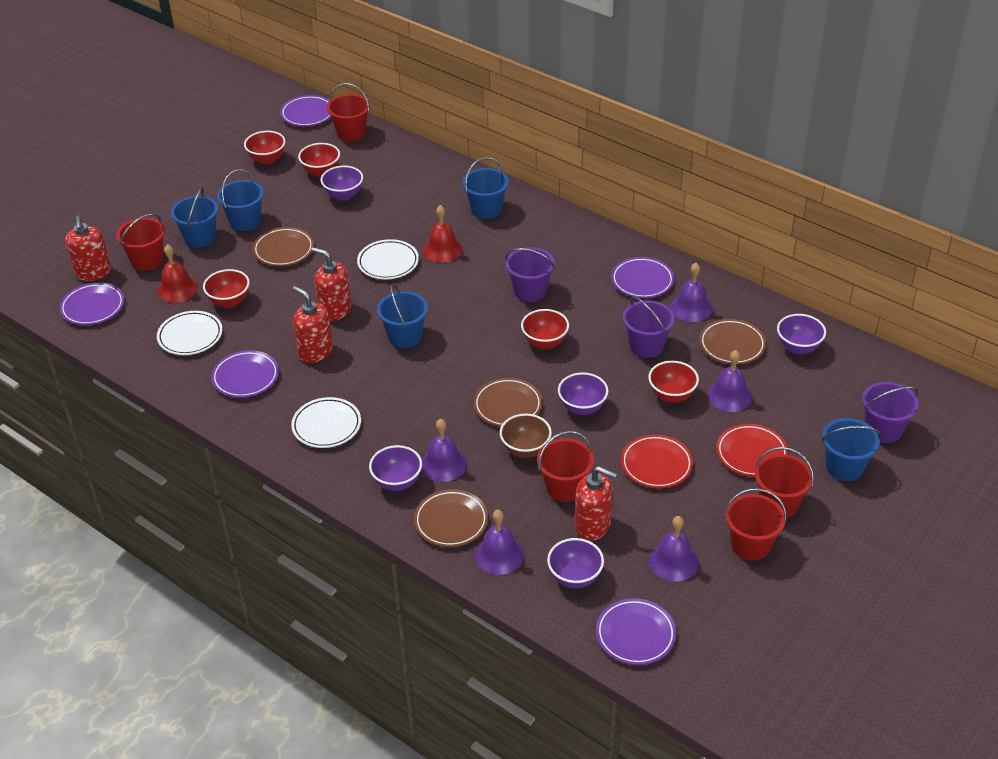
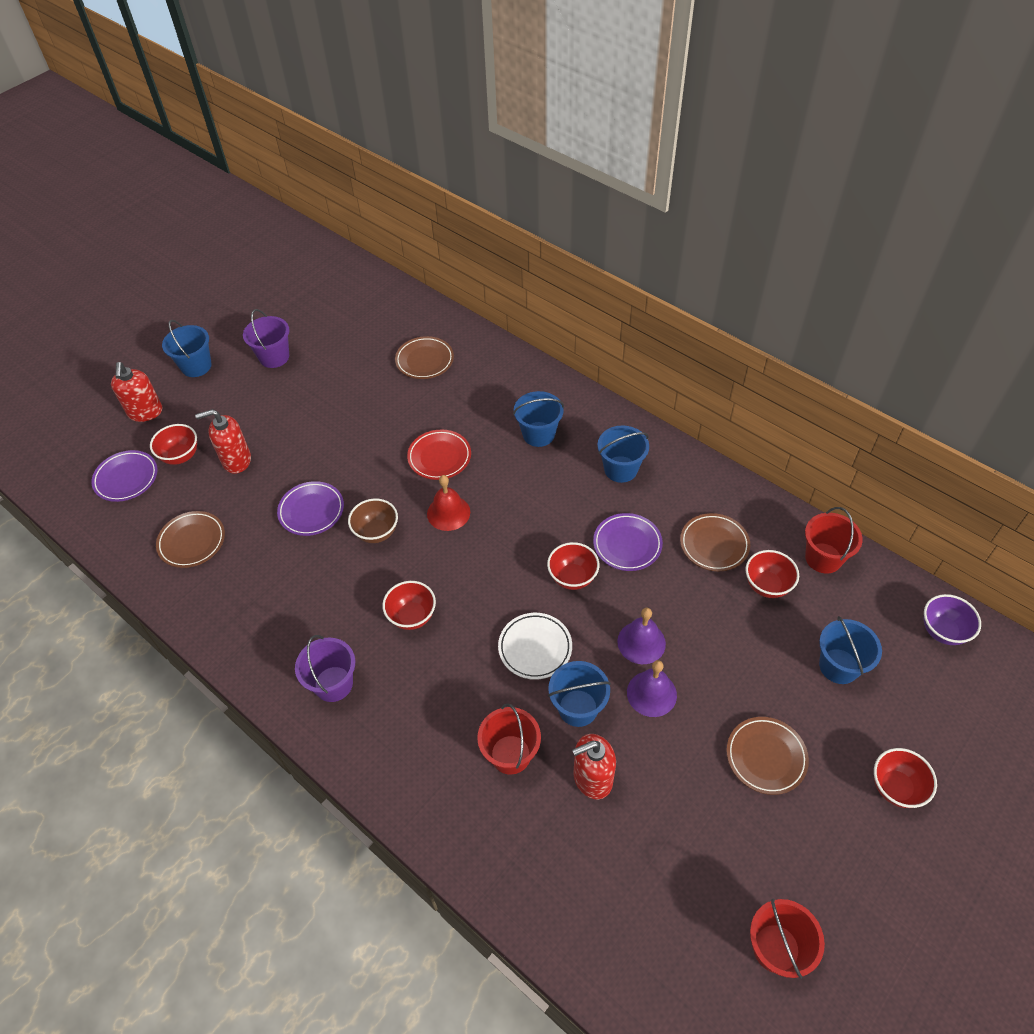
purple bell: [421,419,467,482] [475,510,524,575] [649,516,699,582] [670,263,712,322] [707,350,752,412] = 5 -> [617,608,666,664] [627,660,677,717] = 2
purple bowl: [321,166,363,201] [369,445,422,491] [547,538,604,588] [558,372,609,415] [777,314,826,354] = 5 -> [924,594,981,645] = 1
purple bucket: [505,247,555,302] [623,296,675,358] [862,382,919,443] = 3 -> [243,309,289,368] [295,635,355,702] = 2
purple plate: [60,283,124,325] [211,350,279,398] [280,95,331,126] [596,598,676,665] [611,257,674,298] = 5 -> [91,450,157,502] [277,481,344,536] [593,513,663,571] = 3
red bell: [157,244,198,303] [423,205,463,263] = 2 -> [427,475,470,531] = 1
red bucket: [116,213,165,271] [327,83,370,142] [537,431,594,502] [724,488,787,561] [755,447,814,518] = 5 -> [477,703,541,775] [750,899,825,979] [805,507,863,574] = 3
red plate: [621,435,693,488] [716,424,788,477] = 2 -> [407,430,471,480] = 1
red soap dispenser: [65,216,111,281] [292,286,333,363] [311,247,352,321] [575,466,617,541] = 4 -> [111,362,162,422] [195,409,251,474] [572,734,616,799] = 3
white plate: [157,311,222,355] [291,397,361,448] [357,239,419,279] = 3 -> [498,613,572,680] = 1

